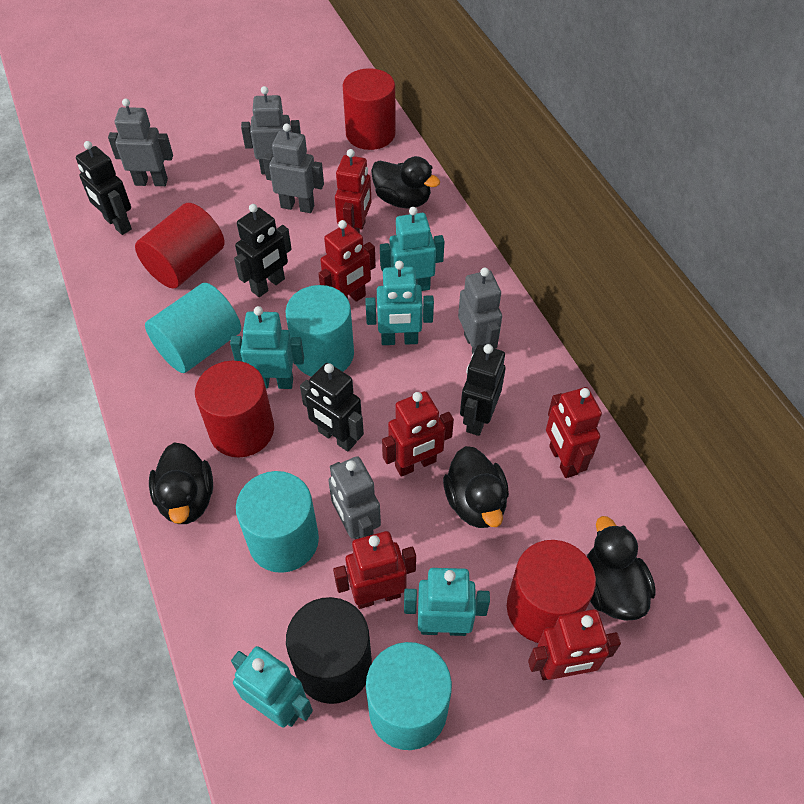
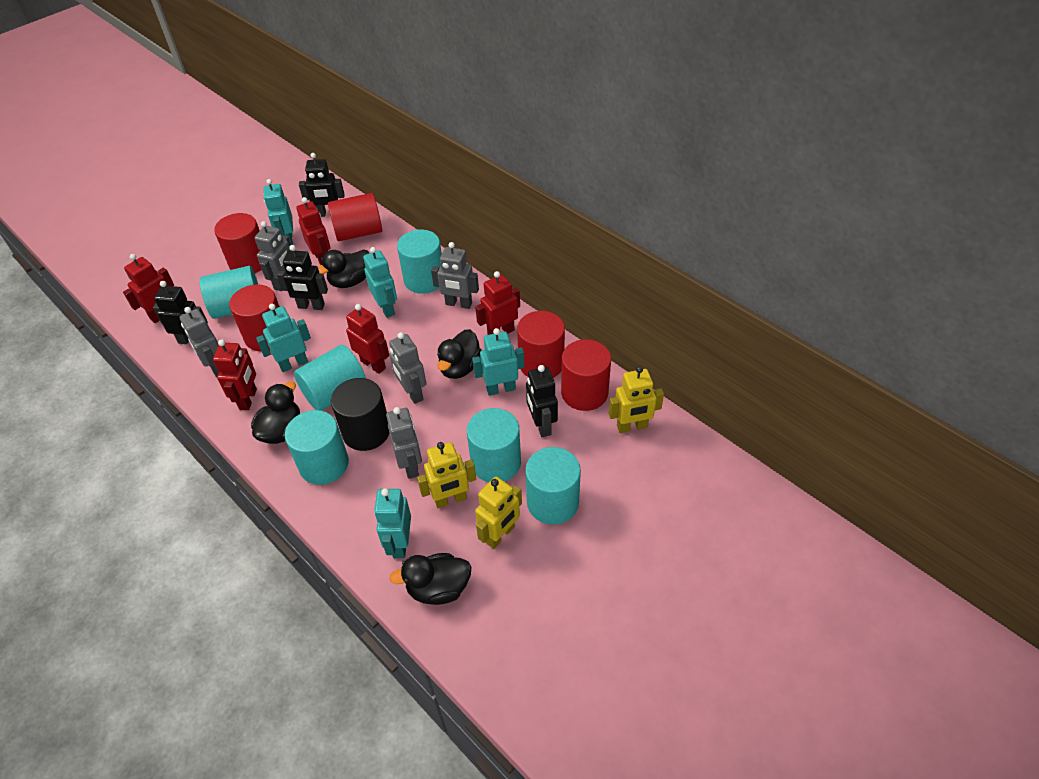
red cylinder: [135,203,225,289] [195,361,274,458] [343,68,396,150] [507,540,596,643] = 4 -> [214,213,262,273] [229,285,280,351] [328,193,382,241] [517,311,565,378] [561,339,611,411] = 5
red robot: [318,220,376,302] [333,531,416,609] [335,149,372,233] [382,391,454,477] [528,609,621,680] [546,387,602,478] = 6 -> [123,254,174,323] [213,339,257,410] [296,197,330,265] [346,304,390,374] [475,271,520,335] = 5
turquoise cylinder: [145,283,241,373] [236,471,319,573] [285,285,354,377] [366,642,452,750] = 4 -> [199,266,258,319] [285,410,349,485] [294,345,366,411] [397,230,442,294] [467,408,521,483] [525,447,581,525] = 6
yellow robot: none = 0 -> [417,442,476,508] [475,477,522,549] [609,366,664,433] = 3

